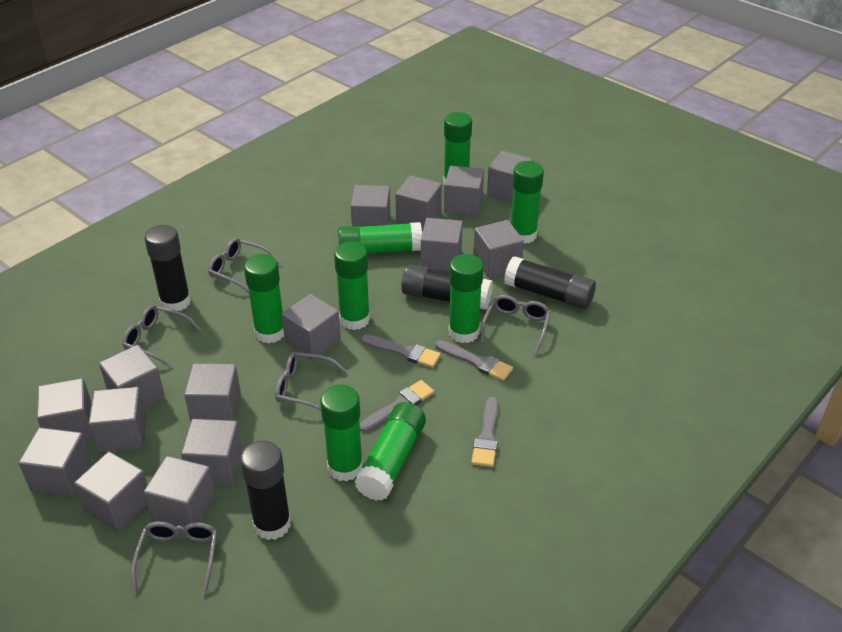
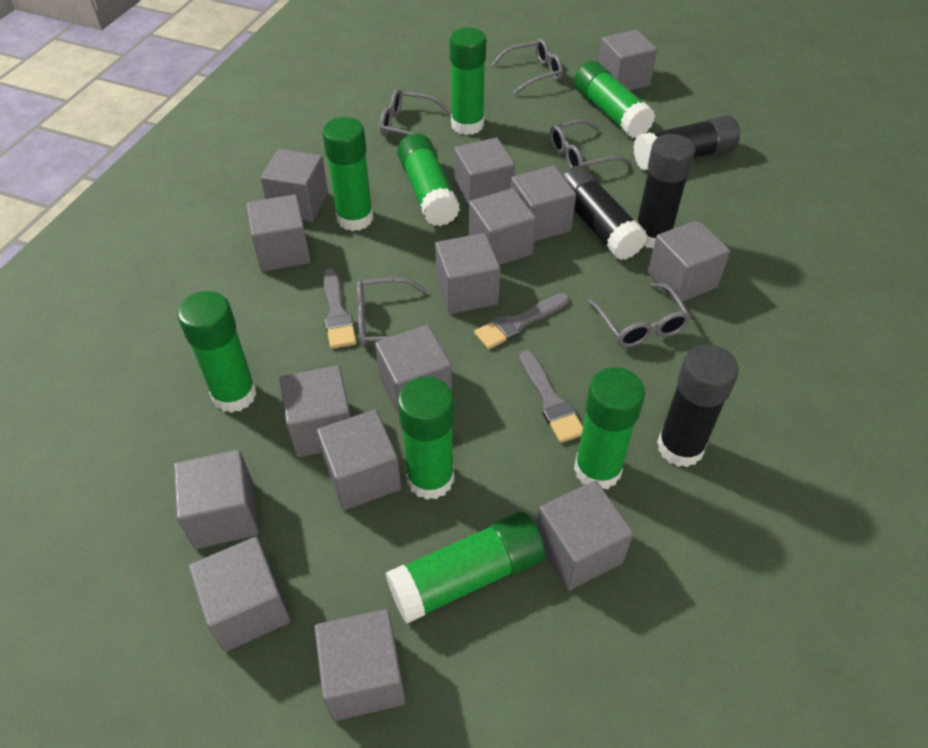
grey brush: [360,380,434,432] [361,334,441,368] [435,340,513,381] [471,397,498,467] = 4 -> [323,268,357,349] [474,293,569,349] [520,350,583,443] = 3

